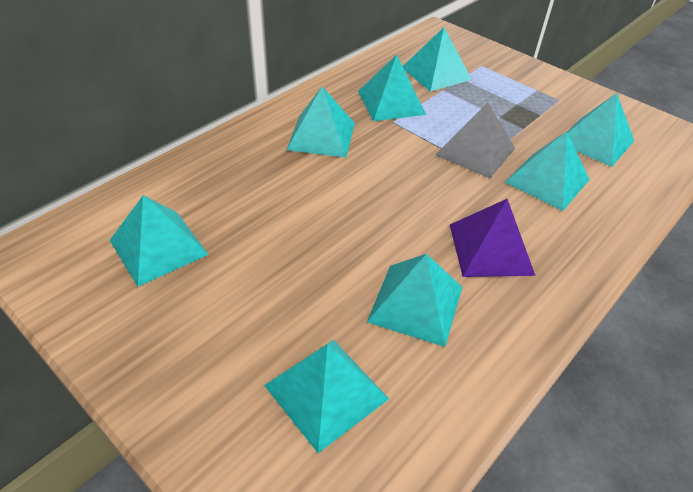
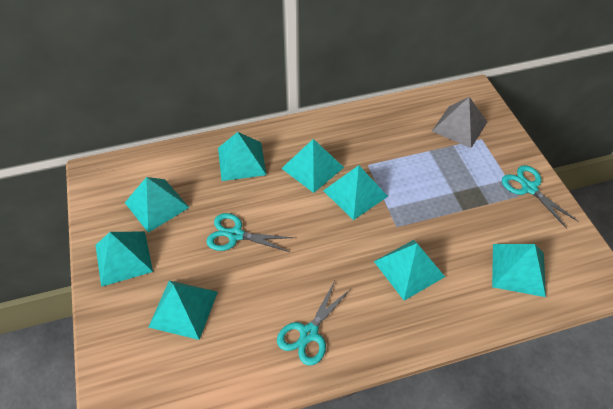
purple pyramid: [450,199,535,277] = 1 -> none = 0
turquoise scissors: none = 0 -> [206,213,294,252] [277,281,350,366] [502,165,578,229] = 3

